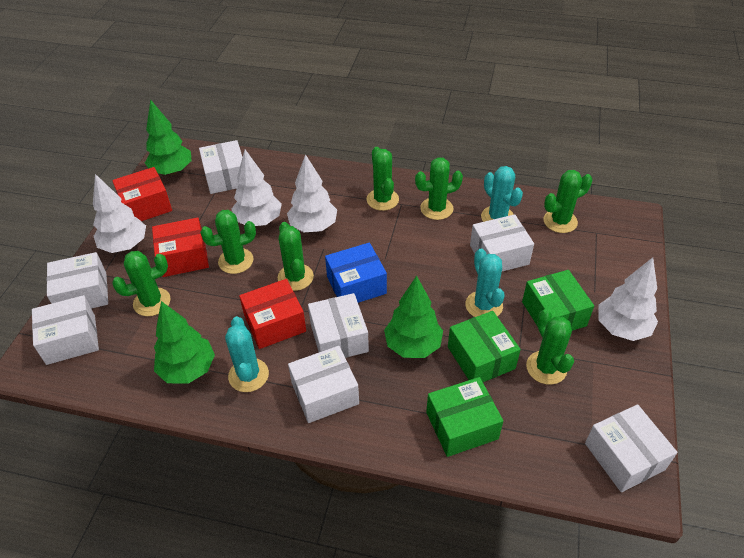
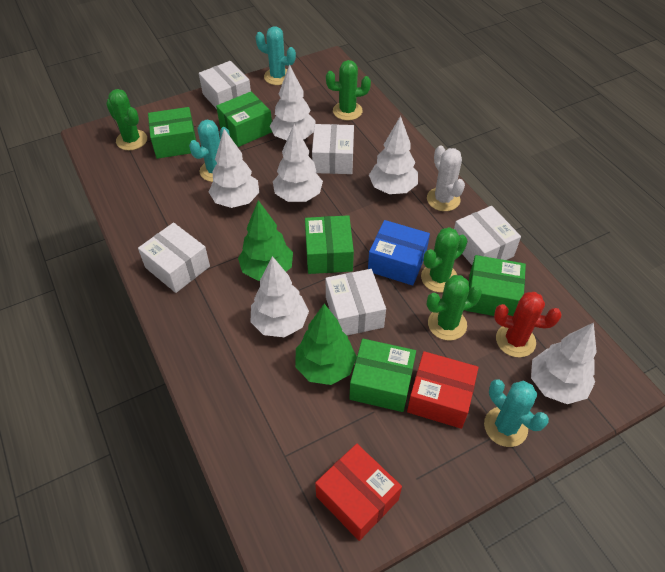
green box: [426,377,503,457] [448,311,521,382] [522,270,594,331] = 3 -> [148,107,196,159] [216,91,272,147] [305,215,354,274] [349,339,416,412] [465,255,526,316] = 5
green cactus: [112,251,171,316] [200,210,256,274] [278,222,314,291] [367,147,399,211] [415,157,463,220] [526,309,574,385] [543,170,592,233] = 7 -> [106,89,147,150] [326,60,371,120] [421,227,467,293] [427,275,482,341] = 4
green tree: [145,99,192,175] [154,301,215,384] [384,276,443,358] = 3 -> [238,200,293,281] [295,304,357,385] = 2
red box: [112,167,172,221] [152,217,209,277] [239,279,306,349] = 3 -> [315,444,402,541] [407,351,478,429] = 2
red cactus: none = 0 -> [494,292,561,357] = 1
white box: [32,295,99,365] [47,252,108,309] [199,140,242,194] [288,346,359,423] [308,293,369,358] [470,214,534,271] [585,404,678,492] = 7 -> [138,222,210,293] [199,61,251,109] [312,124,354,174] [326,269,386,335] [454,206,521,265] = 5
white cactus: none = 0 -> [427,146,465,211] = 1
white tree: [93,174,146,253] [232,150,282,226] [287,154,337,232] [599,257,658,341] = 4 -> [209,129,259,208] [251,256,309,337] [270,64,316,141] [273,124,323,202] [369,116,418,194] [531,323,597,404] = 6

